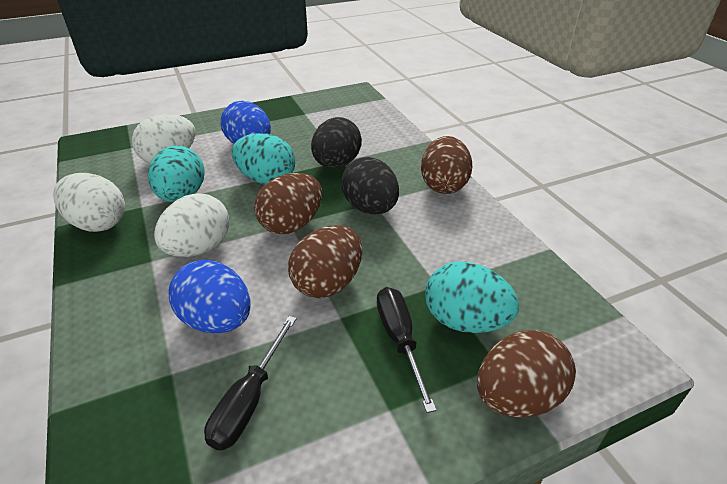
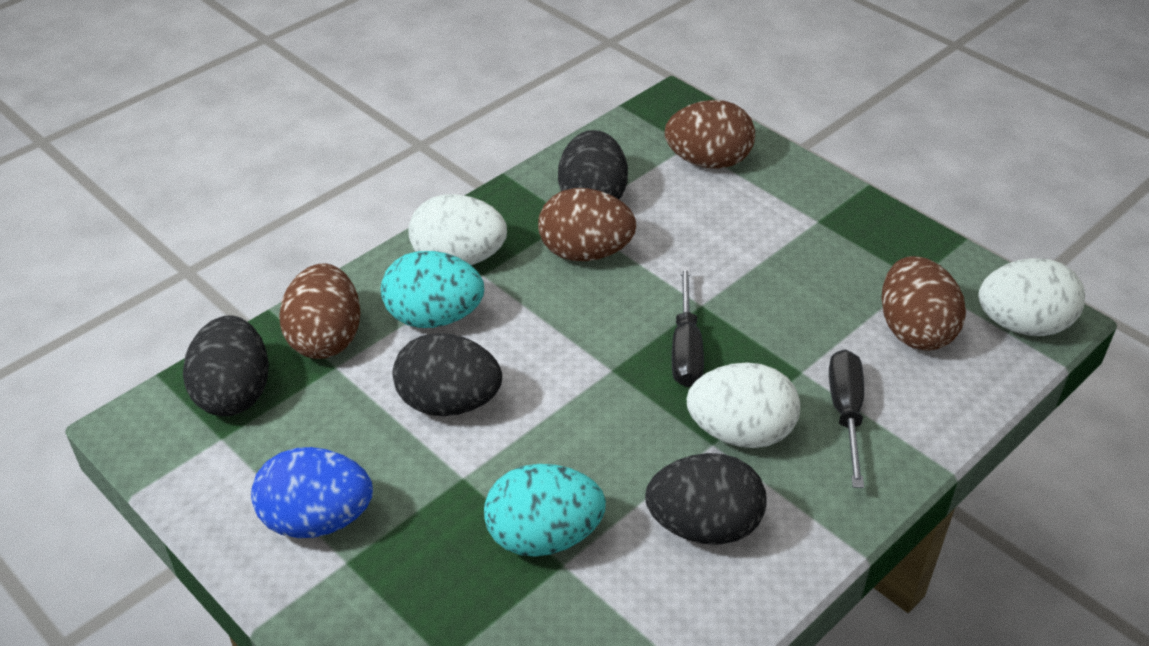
black egg: [311,117,362,168] [341,157,399,215] = 2 -> [183,315,269,416] [393,333,502,416] [558,130,628,199] [645,453,767,545] = 4
blue egg: [168,260,251,333] [221,101,271,144] = 2 -> [251,447,373,538] = 1
turquoise egg: [148,145,205,202] [232,133,295,185] [425,262,519,333] = 3 -> [381,251,484,328] [484,464,606,557] = 2

